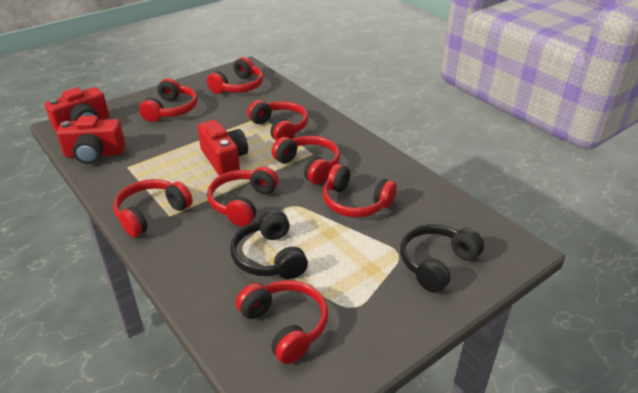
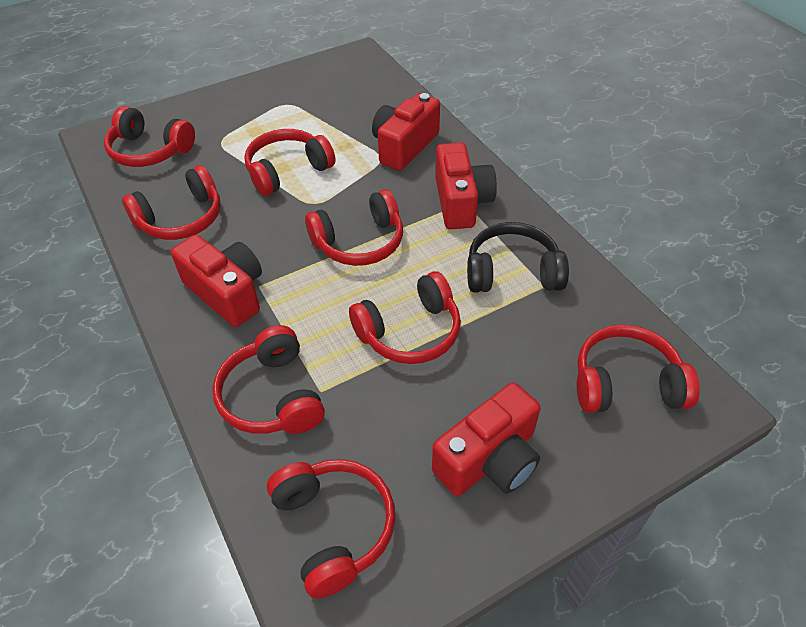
black headphones: [230,210,308,279] [400,224,484,293] = 2 -> [467,222,569,293] = 1
red camera: [45,87,109,132] [57,115,125,164] [197,120,248,176] = 3 -> [171,235,262,327] [372,93,440,171] [432,382,540,496] [435,143,497,229] = 4

